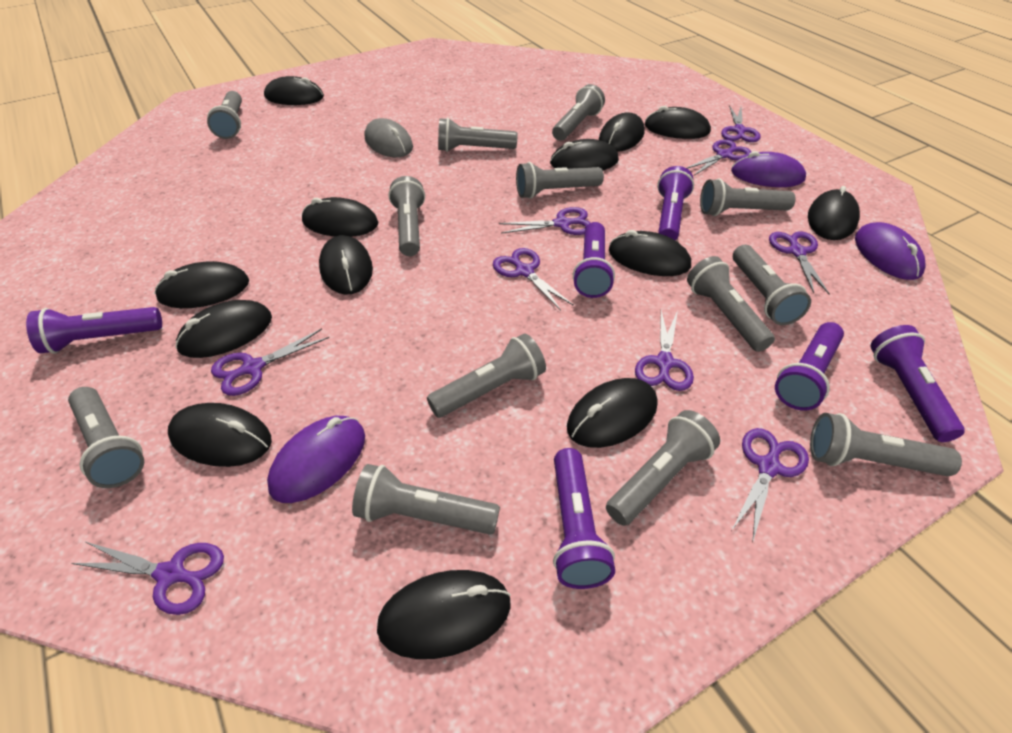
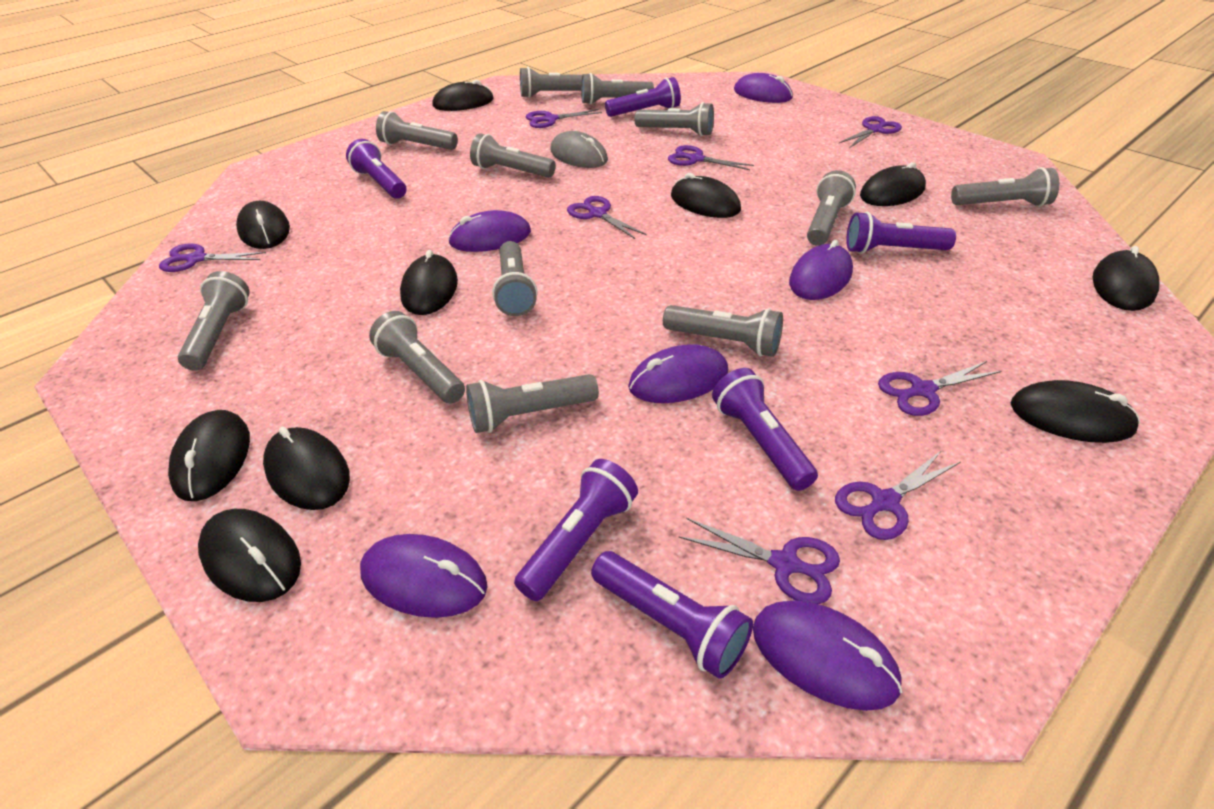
black mouse: [154,261,249,308] [168,403,272,467] [175,300,272,358] [264,76,324,105] [302,197,378,237] [319,235,373,295] [377,570,511,659] [550,139,619,170] [567,378,658,448] [599,113,645,152] [609,230,691,276] [645,106,711,139] [808,186,860,240] = 13 -> [168,410,250,501] [198,509,301,602] [236,201,290,249] [263,427,350,510] [400,250,458,315] [432,80,493,111] [671,173,741,218] [860,162,926,206] [1010,380,1140,443] [1093,246,1159,311] = 10
grey flashlight: [68,387,144,488] [207,91,242,139] [352,464,500,535] [388,176,425,256] [427,334,546,418] [438,118,517,152] [516,162,604,199] [552,84,605,141] [606,410,720,526] [687,256,775,352] [700,178,796,216] [733,245,811,325] [810,413,962,476] = 13 -> [178,271,250,371] [369,311,465,404] [376,111,458,150] [466,374,599,433] [470,133,556,178] [492,241,537,316] [520,67,582,98] [581,73,654,105] [634,102,714,136] [663,305,783,357] [807,170,856,246] [951,167,1059,207] = 12
purple mouse: [267,416,365,503] [731,151,806,187] [855,222,925,280] = 3 -> [360,534,488,618] [448,210,531,252] [628,344,728,403] [734,73,793,103] [753,600,903,711] [789,240,853,300] = 6
purple scissors: [71,542,224,615] [211,329,329,396] [493,248,574,311] [499,207,591,235] [635,310,694,391] [687,139,751,175] [721,105,760,142] [732,428,809,543] [769,231,829,294] = 9 -> [159,243,266,272] [526,109,602,128] [567,196,646,239] [668,145,754,170] [678,518,840,604] [835,450,960,540] [839,116,902,148] [878,361,1001,416] = 8

